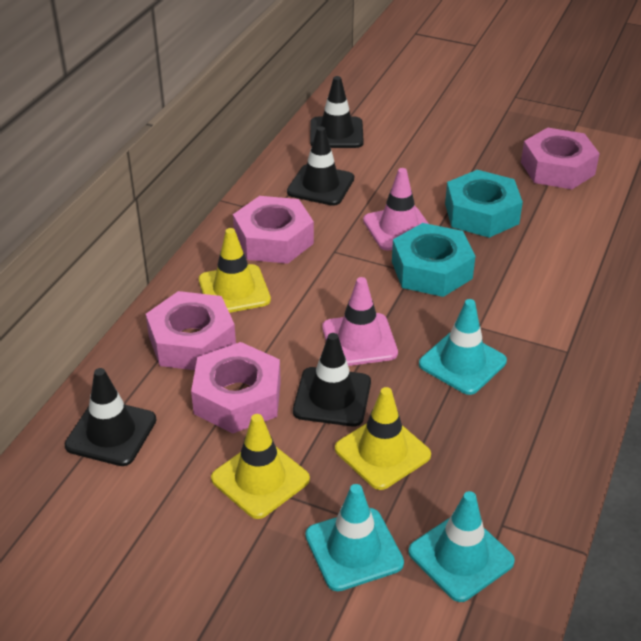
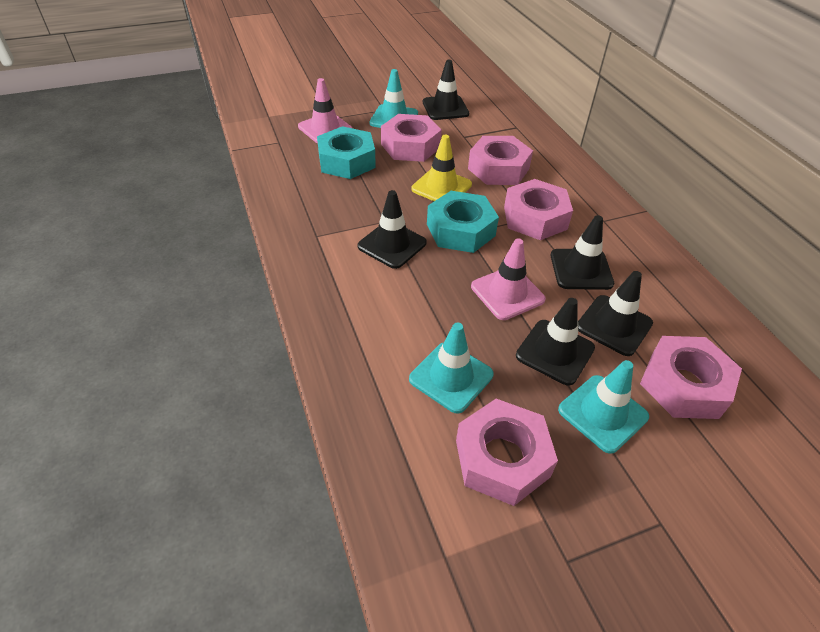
black traffic cone: [65,368,156,466] [287,126,354,206] [293,333,371,426] [310,76,364,148] = 4 -> [358,190,427,269] [423,60,469,120] [516,298,595,386] [551,215,614,290] [578,271,653,356] = 5
pink nut: [146,291,236,370] [191,342,281,433] [233,196,314,264] [521,128,600,189] = 4 -> [381,114,442,162] [456,399,558,506] [468,136,533,185] [504,179,573,240] [640,336,742,419] = 5
yellow traffic cone: [199,228,271,313] [211,414,310,519] [335,387,431,490] = 3 -> [411,135,472,201] = 1

